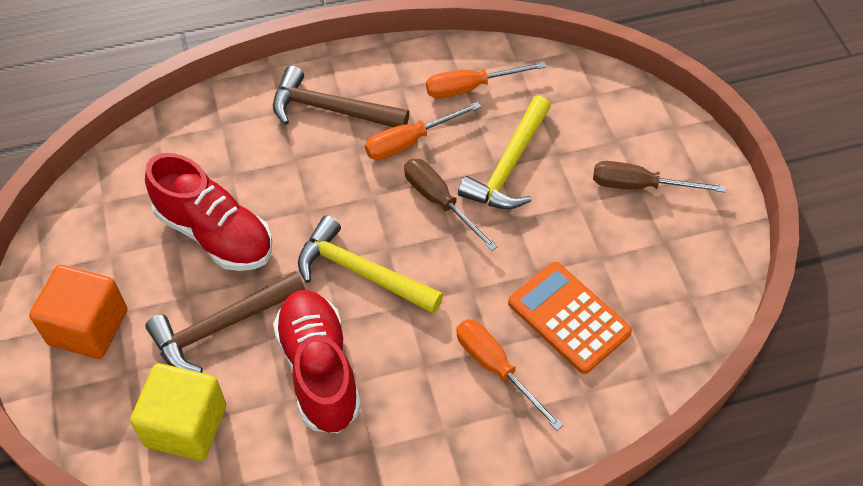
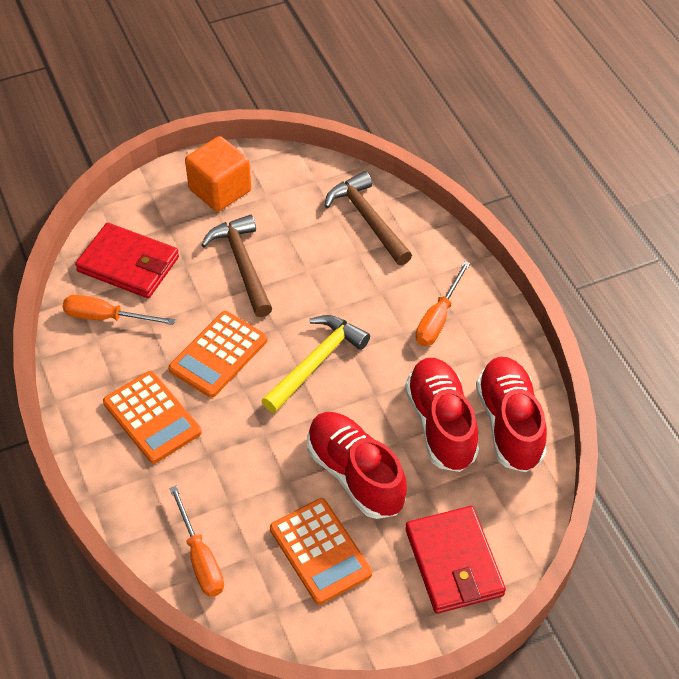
brown screwdriver: [404,159,498,251] [593,161,726,193] = 2 -> none = 0
orange calculator: [508,262,632,374] = 1 -> [103,371,202,464] [169,311,267,398] [270,498,372,605] = 3
red shoe: [145,153,272,271] [273,290,361,434] = 2 -> [307,412,407,519] [405,358,479,472] [476,357,547,472] = 3
red wallet: none = 0 -> [75,223,179,298] [405,506,506,614] = 2
yellow cube: [130,363,226,461] = 1 -> none = 0
yellow hammer: [298,216,443,313] [458,96,551,209] = 2 -> [261,315,370,413] = 1

